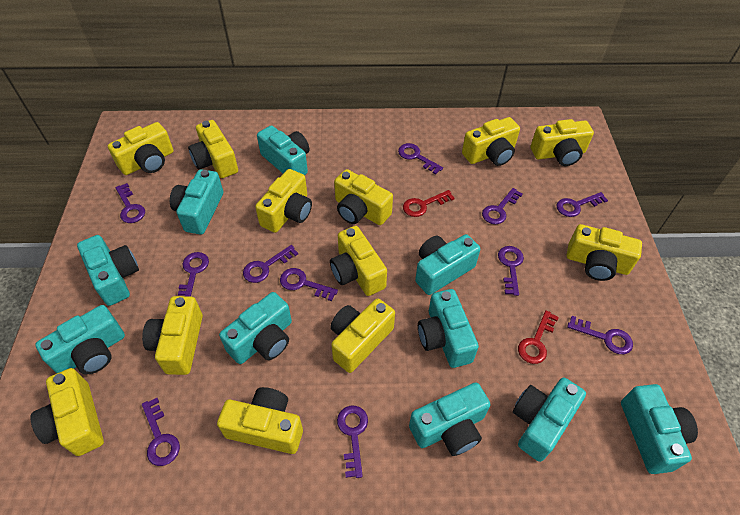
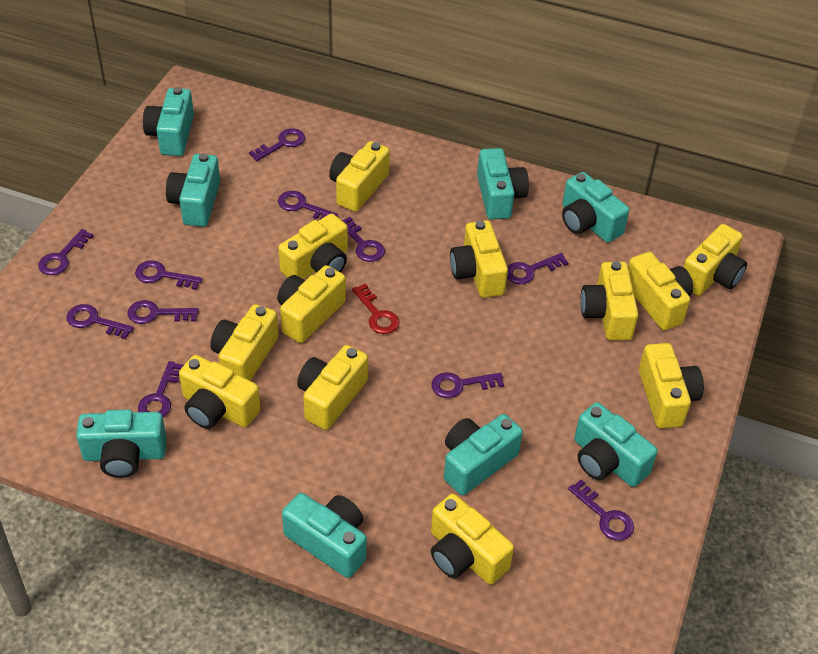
red key: [403,190,455,217] [518,310,559,364] = 2 -> [352,283,400,334] = 1
turquoise camera: [35,305,125,374] [77,235,139,306] [170,169,223,235] [219,292,292,364] [257,125,309,175] [409,382,491,456] [415,234,480,295] [418,289,479,368] [513,378,586,462] [621,384,698,474] = 10 -> [76,410,167,478] [143,87,194,156] [166,153,220,227] [282,493,367,578] [444,414,523,496] [477,148,529,220] [562,172,629,243] [574,403,658,487] = 8

